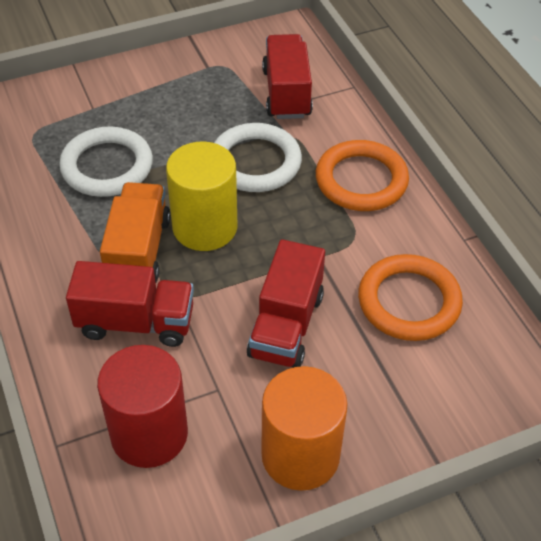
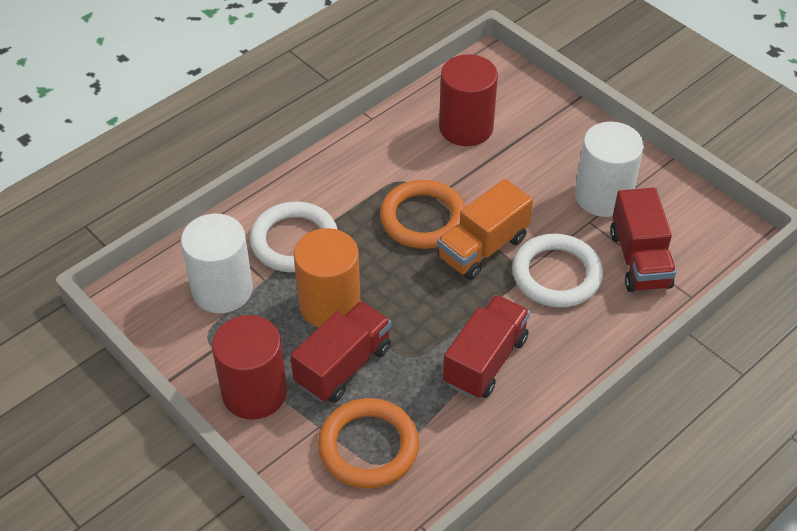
red cylinder: [97,345,188,468] = 1 -> [212,315,287,420] [439,54,498,146] = 2
white cylinder: none = 0 -> [181,214,253,313] [575,122,644,217] = 2
yellow cylinder: [166,141,238,251] = 1 -> none = 0

